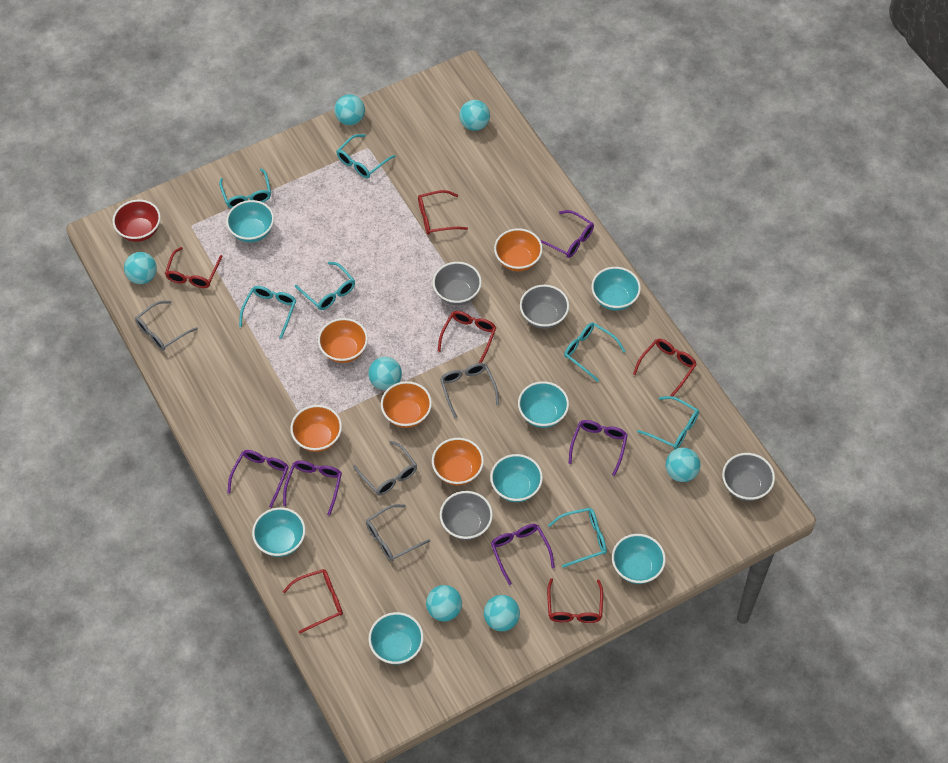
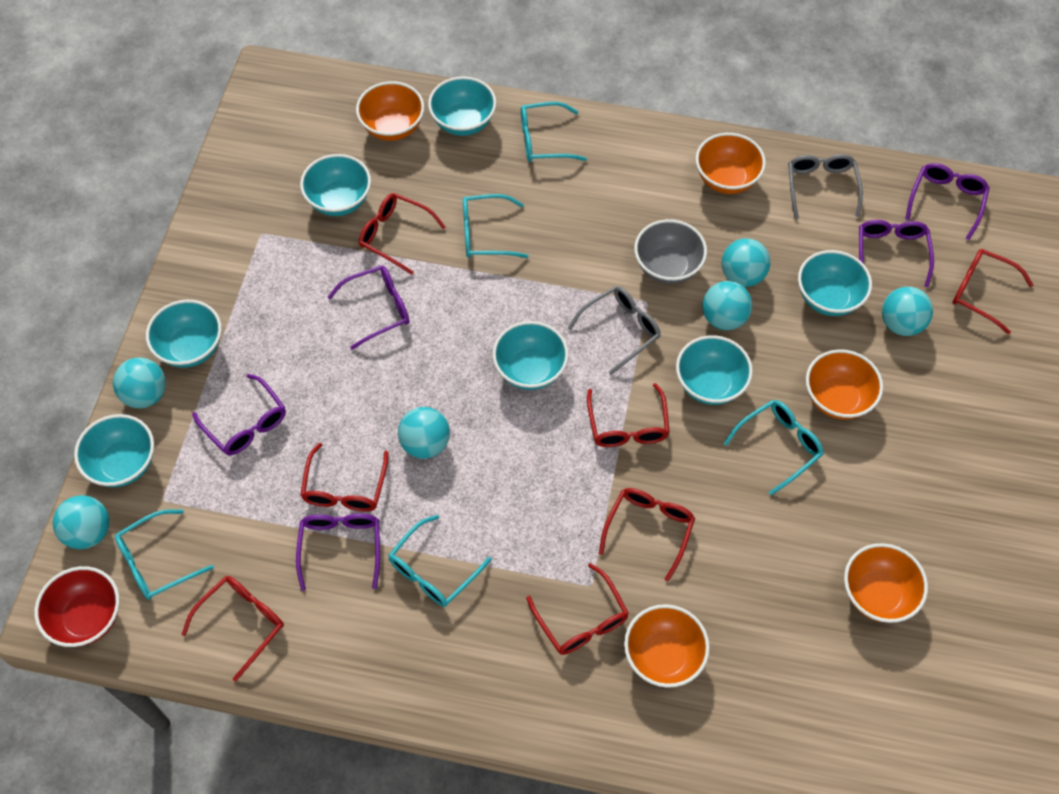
grey bowl: [433,262,482,305] [440,491,493,540] [520,285,569,329] [722,453,775,501] = 4 -> [634,219,707,284] = 1
grey glasses: [135,301,198,351] [353,441,417,495] [366,504,430,561] [440,363,499,418] = 4 -> [568,286,661,375] [788,154,863,219] = 2
red glasses: [165,247,223,288] [283,569,343,633] [418,190,468,235] [438,311,496,363] [547,578,603,623] [633,339,697,397] = 6 -> [181,576,284,682] [300,443,388,512] [359,193,446,275] [526,563,629,655] [587,383,670,447] [599,488,695,581] [952,249,1033,334] = 7
turquoise ball: [124,252,157,284] [334,94,365,125] [368,357,402,390] [426,585,462,622] [459,100,490,131] [484,595,520,631] [666,447,701,482] = 7 -> [53,495,109,549] [113,357,166,408] [398,407,450,459] [702,281,752,330] [722,238,770,287] [882,287,933,336] = 6
turquoise glasses: [219,168,271,208] [239,286,296,339] [295,262,355,310] [337,134,396,178] [548,508,607,568] [564,323,626,382] [637,396,699,449] = 7 -> [115,509,214,600] [389,515,491,607] [463,194,529,258] [521,102,587,162] [723,400,824,496] = 5

